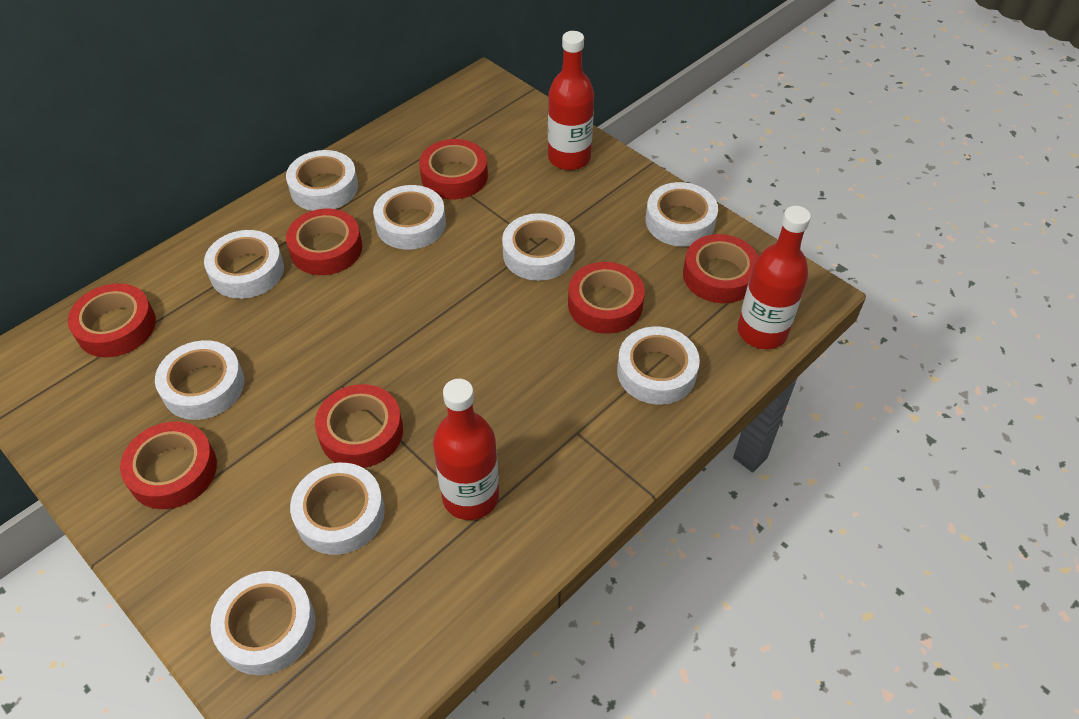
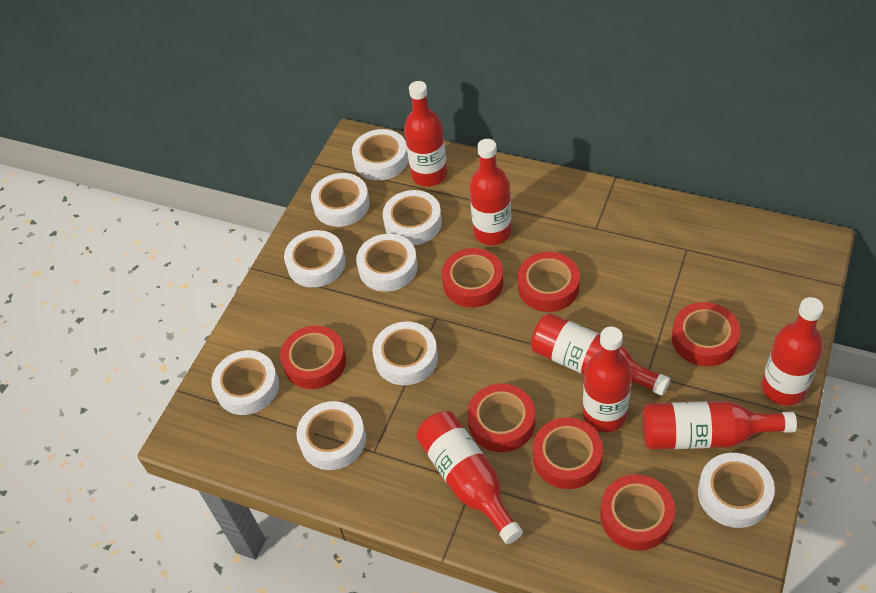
red bottle: [433,379,499,520] [548,31,594,170] [738,206,811,349] = 3 -> [404,81,447,187] [416,411,523,544] [469,139,512,245] [531,313,670,396] [583,327,632,432] [642,401,797,450] [762,297,823,406] = 7

